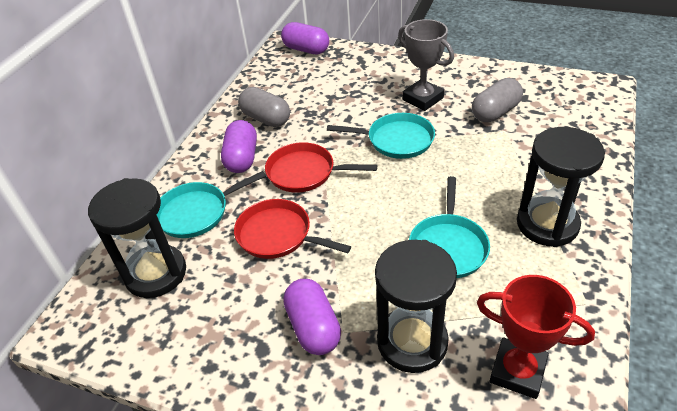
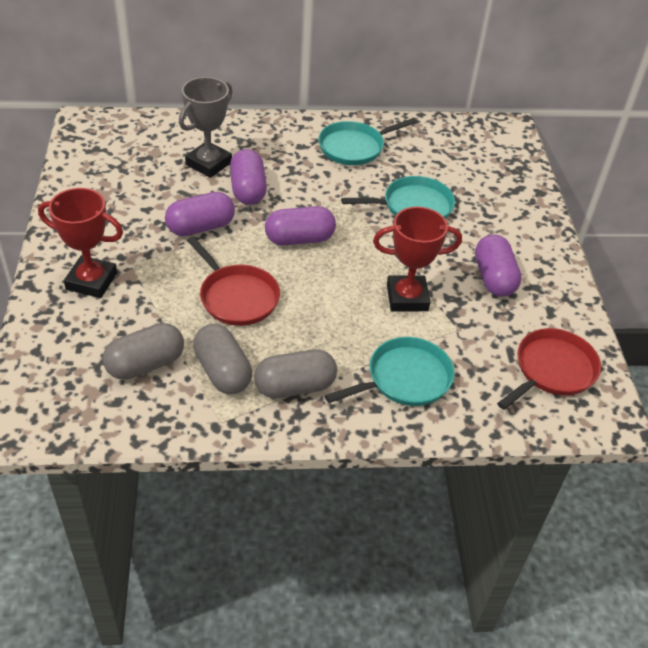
black hourglass: [88,178,186,298] [375,240,457,373] [517,127,605,247] = 3 -> none = 0
grey capsule: [238,87,290,127] [472,78,523,122] = 2 -> [103,323,184,380] [193,324,252,394] [254,349,337,398] = 3
purple capsule: [221,120,257,173] [281,22,329,54] [283,279,341,355] = 3 -> [165,192,235,236] [230,149,267,205] [265,206,336,246] [475,234,522,297] = 4
red trophy: [477,275,595,399] = 1 -> [38,188,123,298] [373,207,462,311] = 2

